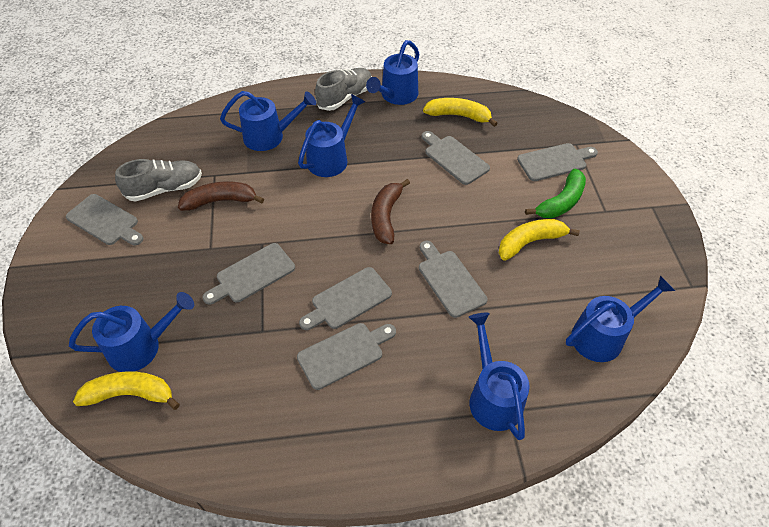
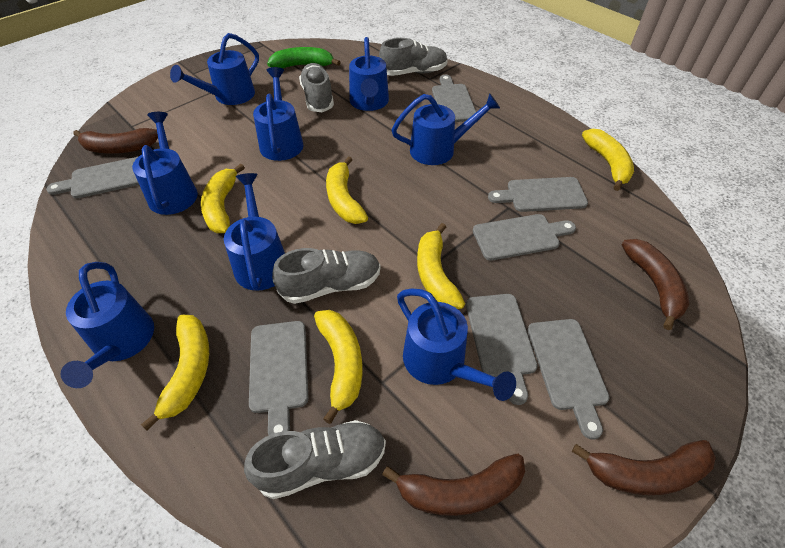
blue watering can: [69,292,194,372] [220,91,316,151] [298,94,365,177] [366,40,419,105] [469,313,530,440] [566,275,675,362] = 6 -> [61,262,154,388] [132,112,198,215] [170,33,259,105] [224,173,285,291] [253,67,304,161] [349,37,389,111] [391,93,500,165] [397,288,516,401] = 8
brown banana: [178,182,264,211] [371,179,410,244] = 2 -> [73,128,158,153] [382,454,525,516] [572,440,716,495] [622,239,689,330] = 4
grey shoe: [115,159,202,202] [315,68,372,111] = 2 -> [244,420,386,499] [272,248,380,304] [299,63,334,112] [379,38,448,76] = 4
yellow banana: [73,371,180,410] [423,98,498,127] [499,219,580,261] = 3 -> [141,315,209,430] [201,163,245,233] [314,310,363,424] [326,156,368,224] [417,223,465,309] [582,129,634,191] = 6

